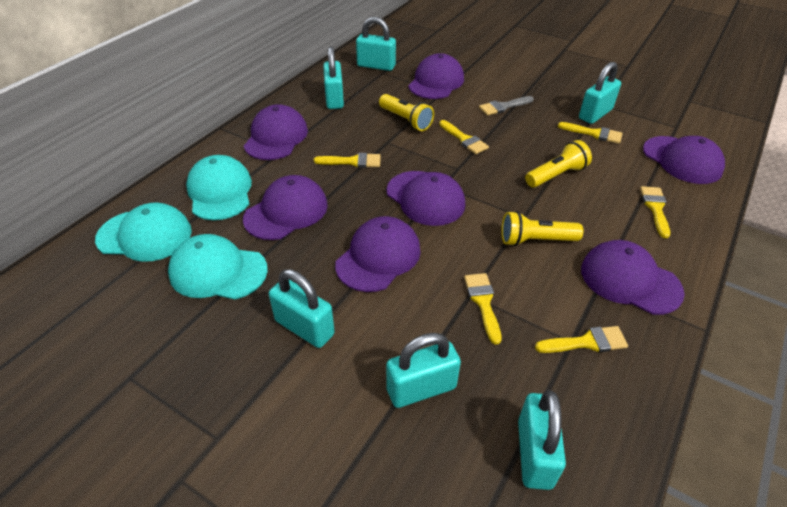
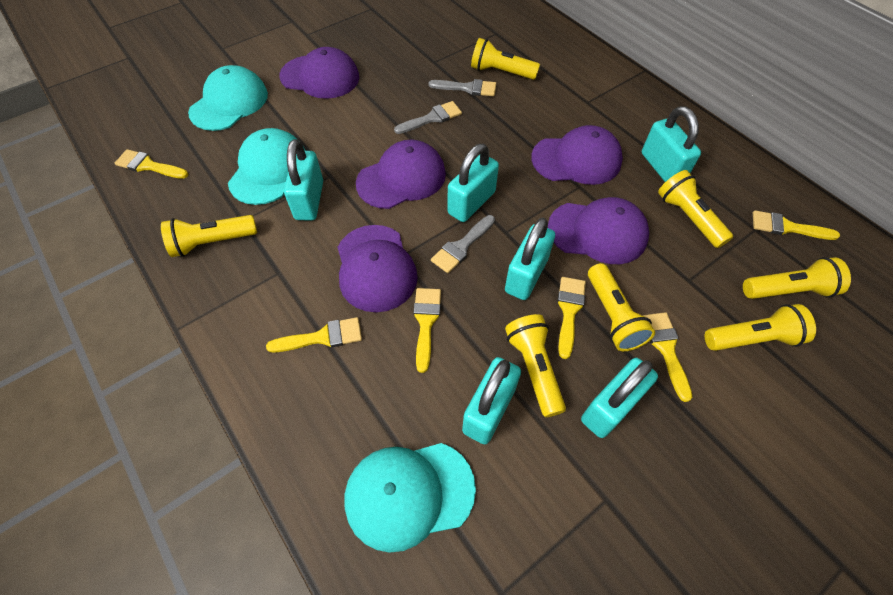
grey brush: [479,96,534,116] = 1 -> [394,101,462,134] [428,79,496,96] [431,215,495,273] = 3
purple cap: [243,175,328,240] [244,104,308,160] [335,216,421,292] [387,171,465,226] [408,53,464,99] [581,240,685,315] [643,136,725,184] = 7 -> [279,47,359,99] [337,225,418,312] [356,139,446,209] [531,125,623,185] [548,197,649,264] = 5
yellow flashlight: [379,94,434,131] [501,211,583,246] [525,140,592,188] = 3 -> [161,215,257,257] [471,38,540,80] [505,314,566,417] [588,263,655,351] [658,170,733,248] [705,304,816,351] [743,257,851,299] = 7

